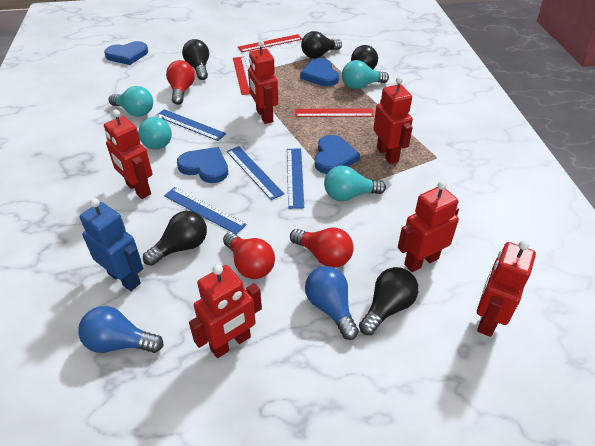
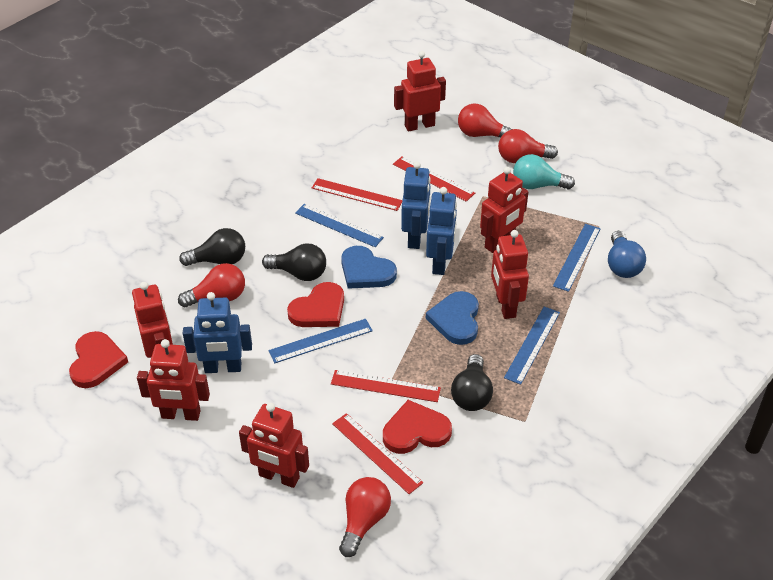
black light bulb: [143,211,207,266] [182,39,209,80] [301,31,342,58] [351,45,378,69] [359,267,419,335] = 5 -> [179,228,245,266] [262,243,326,281] [451,354,493,411] = 3
blue heart: [104,41,148,65] [177,147,228,183] [300,58,339,86] [315,135,360,174] = 4 -> [341,246,397,289] [426,291,479,345] = 2
blue light bulb: [78,306,163,353] [305,266,359,340] = 2 -> [608,231,646,278] = 1
blue robot: [80,198,143,291] = 1 -> [183,292,252,373] [401,161,431,249] [426,187,457,275] = 3
red heart: none = 0 -> [69,331,128,388] [287,282,344,327] [383,400,452,454] = 3
red light bulb: [166,60,195,105] [223,232,275,279] [290,228,354,268] = 3 -> [178,263,245,307] [339,477,391,557] [458,103,512,138] [498,129,558,163] = 4
red ruler: [233,57,250,95] [238,34,302,52] [295,108,374,117] = 3 -> [312,178,403,211] [331,370,441,402] [332,413,423,494] [393,156,475,202] = 4
turquoise light bulb: [109,86,153,116] [138,114,172,150] [324,166,386,201] [342,60,389,89] = 4 -> [513,154,575,189] = 1

